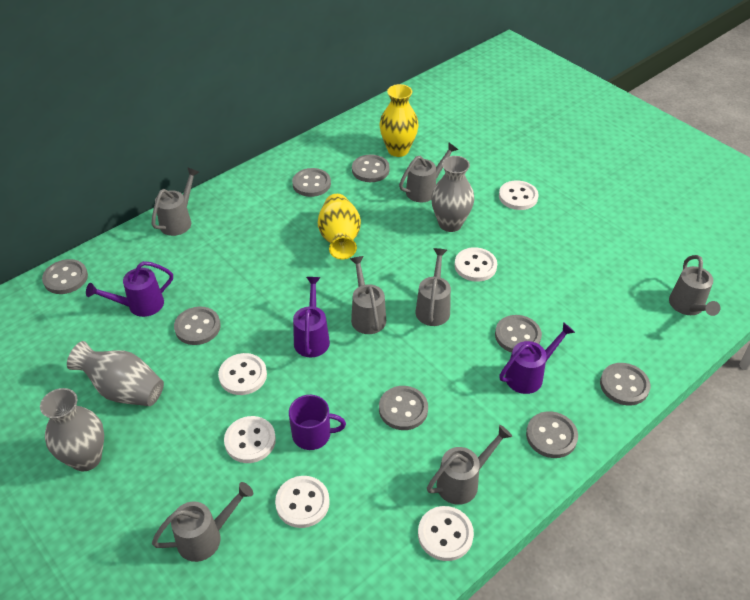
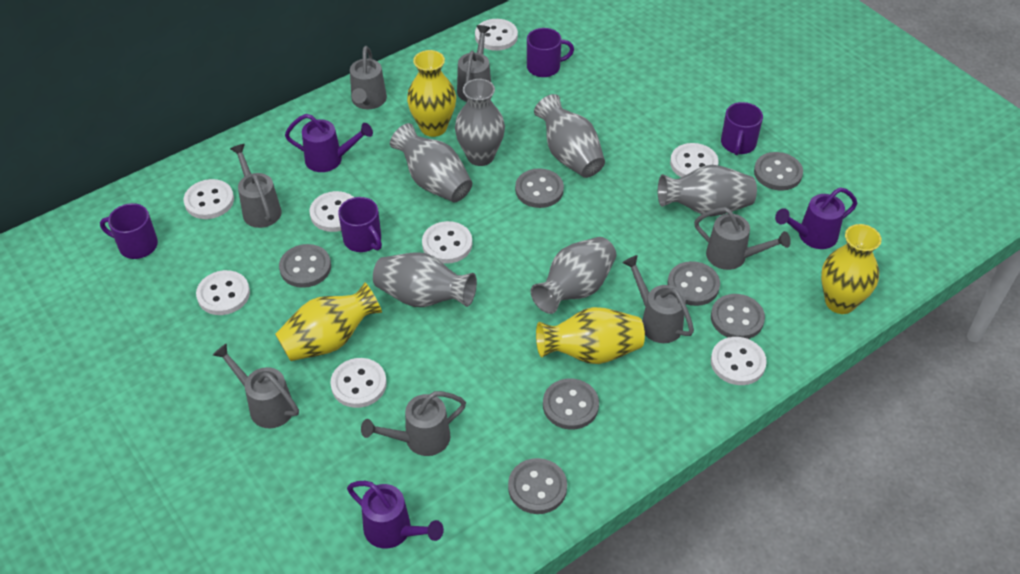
grey button: [42,259,88,294] [174,307,221,345] [292,168,331,197] [352,154,390,182] [379,386,428,430] [495,315,542,353] [526,411,578,458] [600,363,650,405] = 8 -> [279,244,331,288] [508,458,567,514] [515,168,564,208] [543,378,599,430] [668,261,720,306] [711,294,765,339] [754,152,803,190] = 7
grey vase: [40,388,104,472] [67,341,164,406] [431,156,474,232] = 3 -> [373,252,477,307] [390,123,472,202] [455,79,505,166] [531,237,616,314] [534,94,605,178] [658,165,757,217] = 6
purple mug: [289,395,346,450] = 1 -> [100,203,158,259] [338,197,382,252] [527,28,574,77] [721,102,763,155] = 4
white button: [218,353,267,395] [224,416,276,463] [275,476,330,528] [418,506,474,561] [454,247,497,282] [499,180,539,210] = 6 -> [184,179,234,219] [196,270,250,315] [309,191,354,232] [330,358,387,408] [422,221,472,264] [475,19,518,51] [670,143,718,177] [711,337,767,385] = 8
yellow vase: [318,194,361,260] [379,84,419,157] = 2 -> [275,283,382,361] [407,50,456,137] [536,307,645,364] [821,224,882,314] = 4

